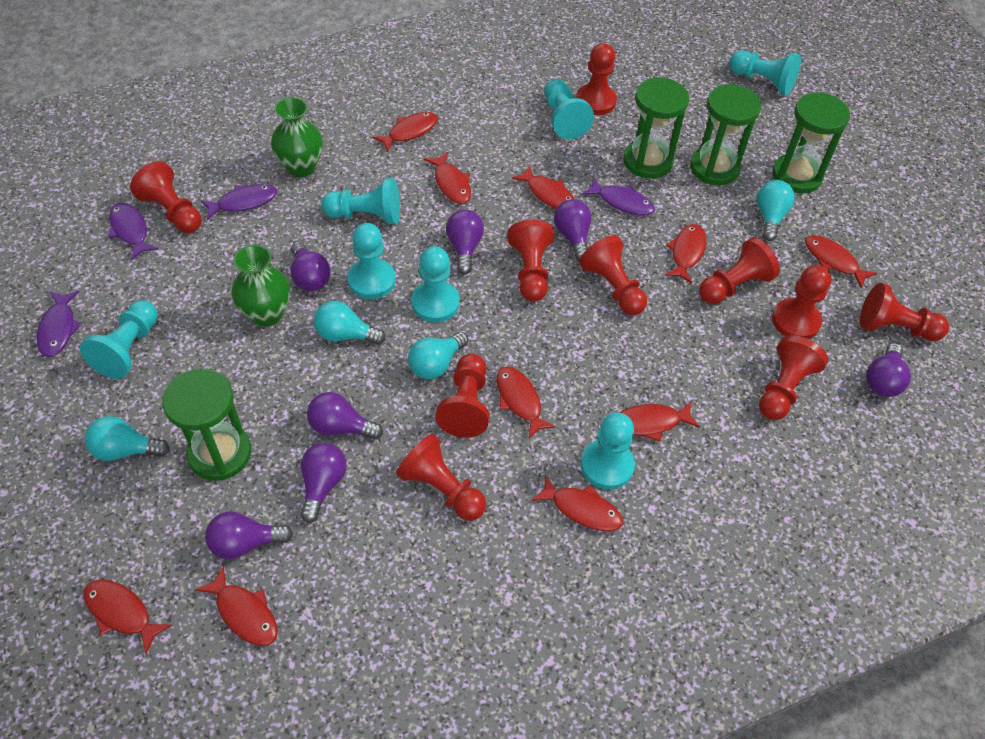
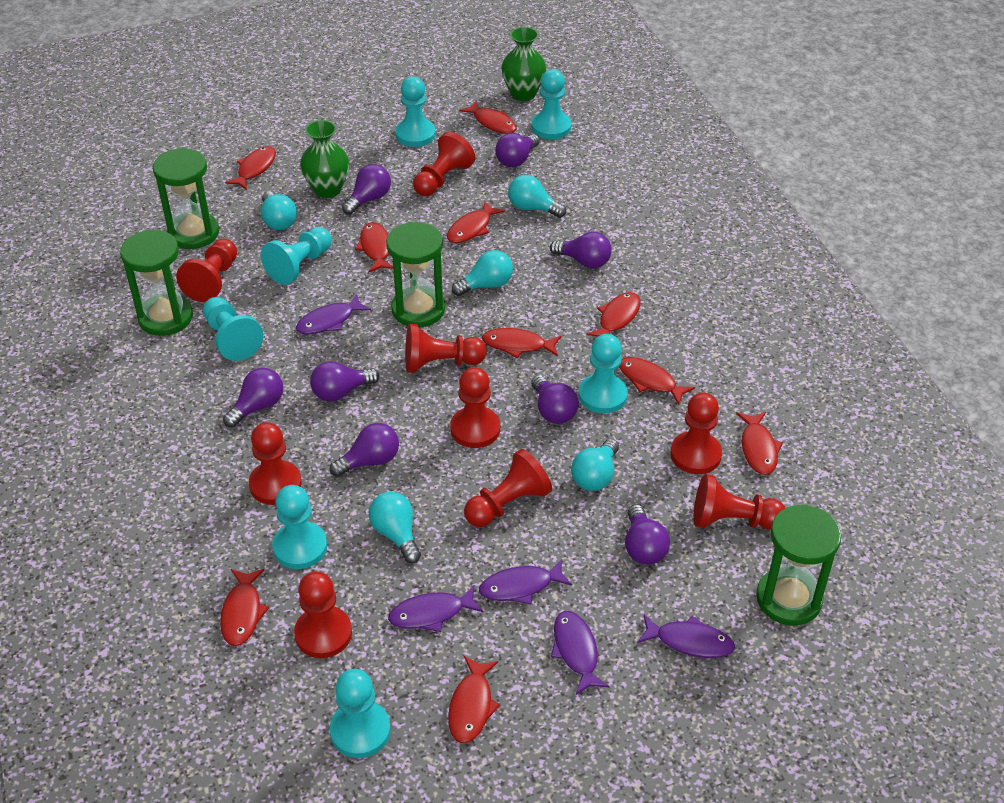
purple fish: [37,291,82,357] [108,202,158,260] [201,184,277,220] [582,177,655,216] = 4 -> [296,294,371,334] [388,585,484,632] [479,559,572,604] [551,611,610,695] [637,614,735,658] = 5
purple light bulb: [205,511,293,559] [290,242,331,291] [301,442,347,523] [307,392,383,440] [446,209,484,275] [554,199,592,262] [866,343,911,397] = 7 -> [223,368,283,428] [310,361,379,402] [330,423,399,477] [342,164,391,215] [495,133,540,167] [531,375,579,424] [550,232,612,268] [625,504,670,565] = 8
red pawn: [130,161,202,233] [396,434,486,521] [436,354,490,438] [507,220,554,302] [576,43,617,115] [579,235,647,315] [699,237,780,304] [759,335,828,420] [772,265,831,339] [860,283,949,341] = 10 -> [176,239,237,302] [249,422,302,505] [294,572,352,658] [405,324,487,373] [413,132,475,196] [450,367,500,448] [464,449,552,527] [670,393,722,474] [693,474,785,530] = 9
turquoise light bulb: [85,416,170,461] [314,301,386,345] [408,332,468,379] [757,180,795,241] = 4 -> [261,192,297,230] [369,492,421,563] [452,250,513,296] [508,175,566,218] [571,439,619,491] = 5

